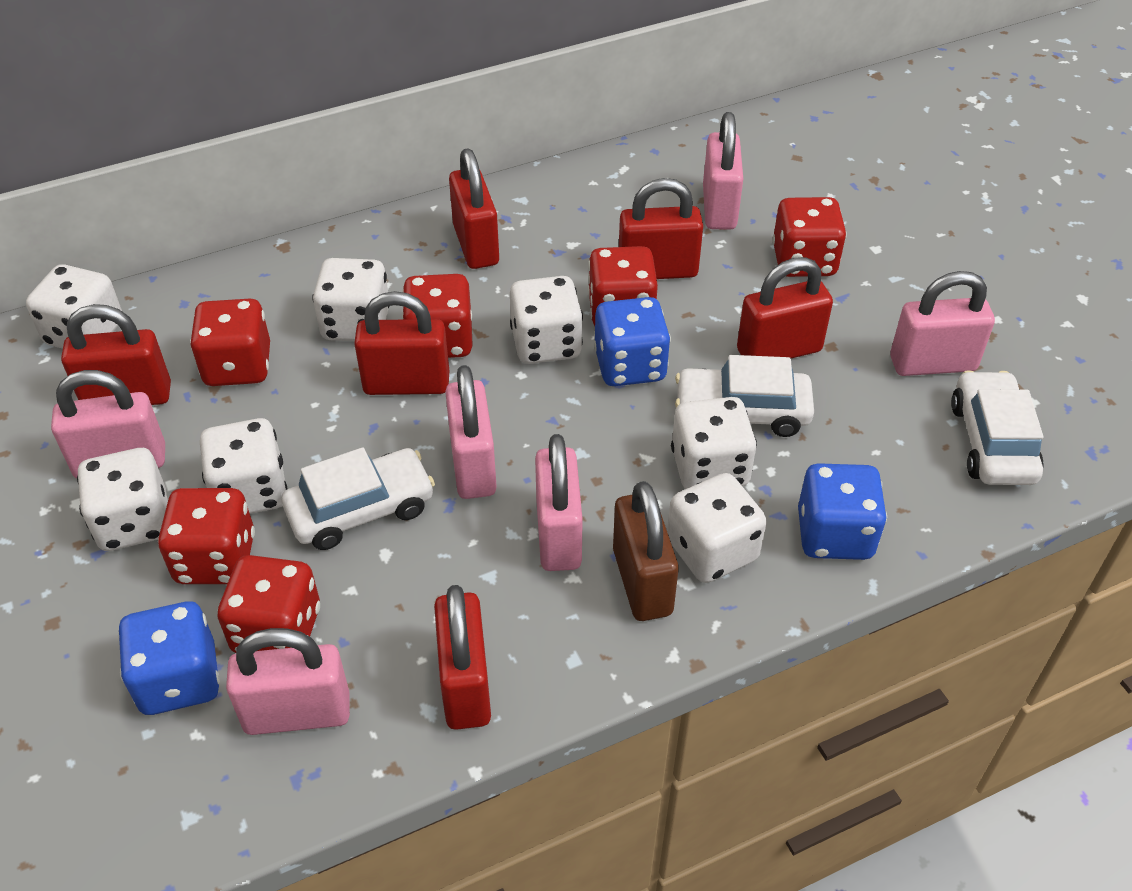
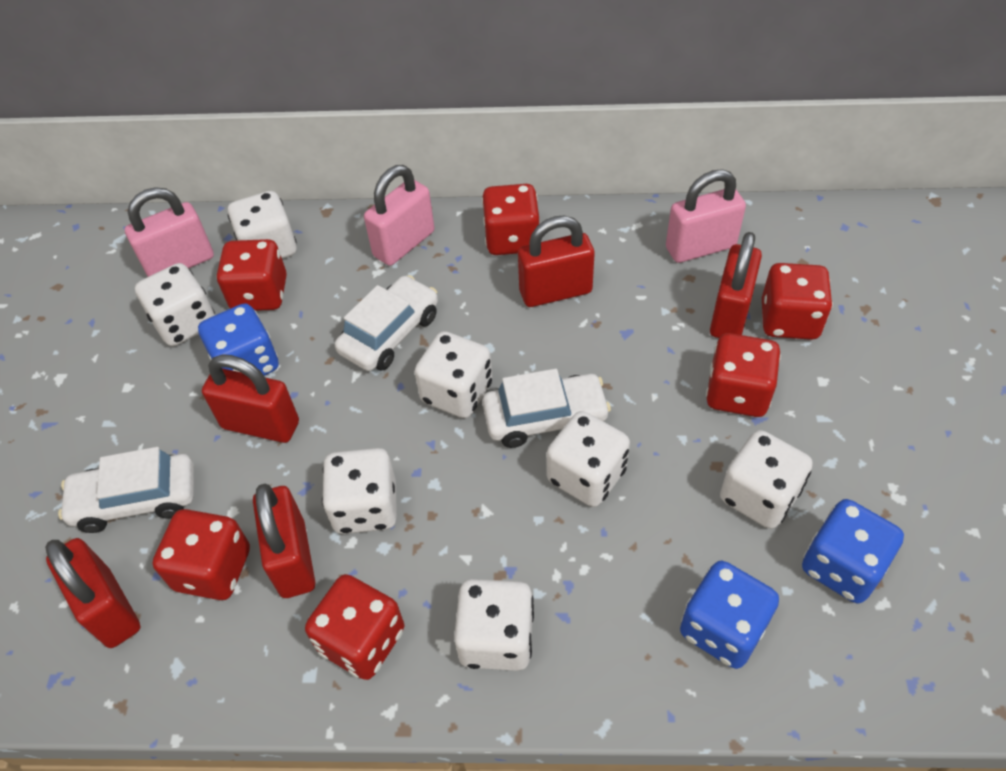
brown padlock: [613,481,679,621] = 1 -> none = 0
pink padlock: [51,370,165,478] [226,628,350,735] [445,365,497,499] [535,434,583,571] [703,112,743,230] [890,271,995,376] = 6 -> [125,187,214,277] [364,165,435,266] [666,169,746,263] = 3
red padlock: [61,304,171,405] [354,291,449,395] [434,585,491,730] [449,149,499,269] [619,178,703,279] [737,257,833,358] = 6 -> [45,538,140,648] [202,354,299,443] [253,483,315,598] [518,216,595,307] [710,232,762,338] = 5

